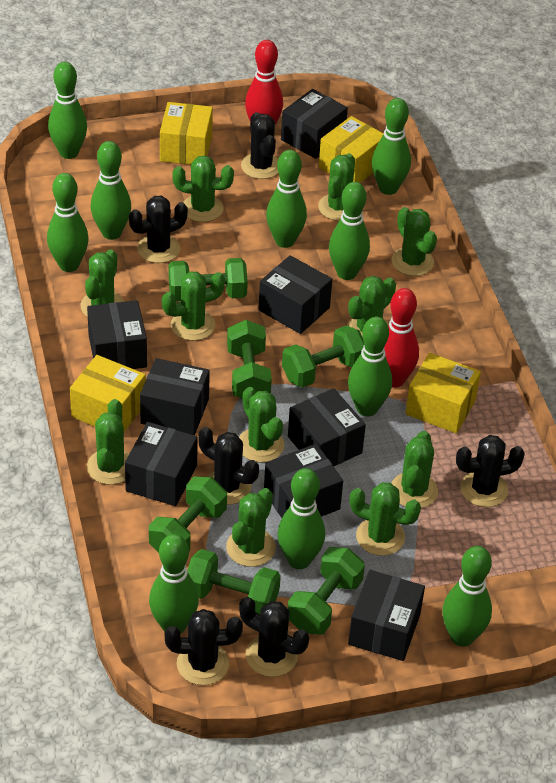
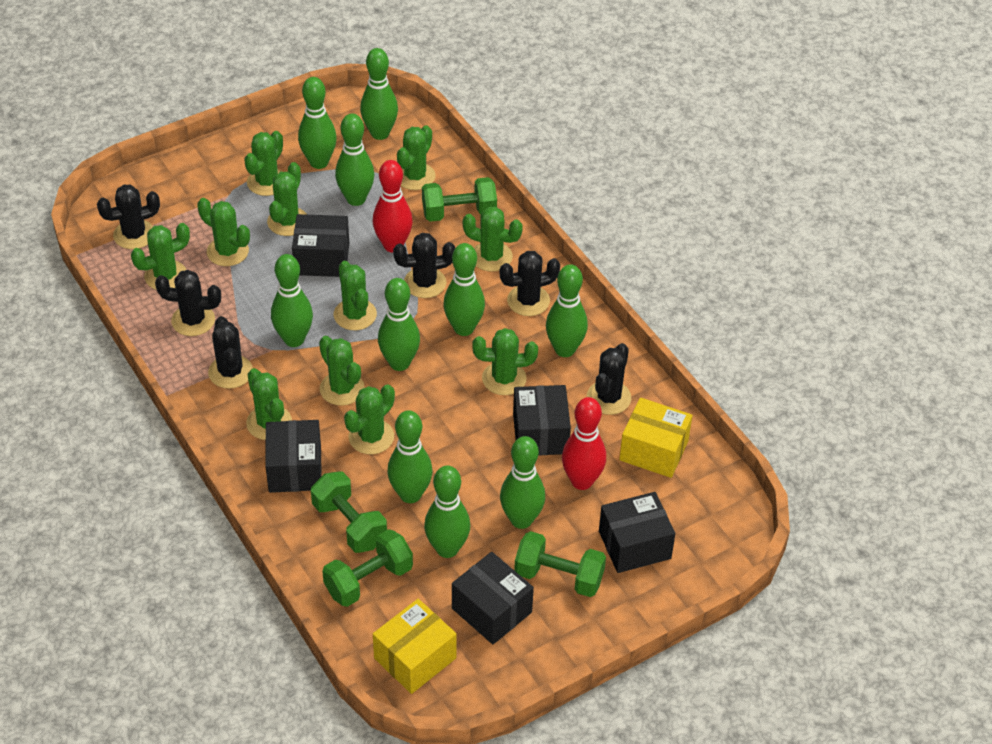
black box: [87,300,147,369] [125,422,198,506] [140,358,210,435] [258,255,332,334] [264,444,343,518] [281,89,348,159] [288,388,366,467] [348,570,425,661] = 8 -> [265,420,322,493] [292,214,349,277] [452,552,534,644] [513,385,571,455] [599,492,675,573] = 5
green dumbbell: [149,476,227,553] [169,258,248,301] [188,549,281,614] [227,320,272,399] [282,325,364,388] [288,547,365,635] = 6 -> [311,471,387,553] [322,529,413,607] [422,177,497,222] [514,531,606,597] = 4
yellow box: [70,355,146,432] [160,102,213,165] [319,116,384,183] [405,353,481,433] = 4 -> [373,599,456,694] [619,398,692,478] = 2

